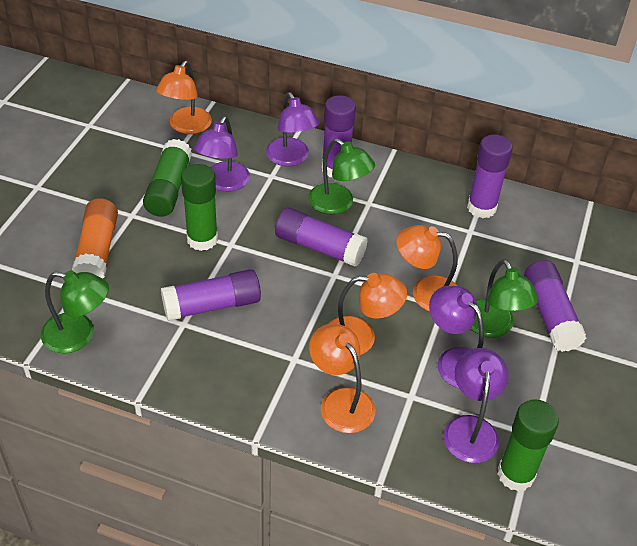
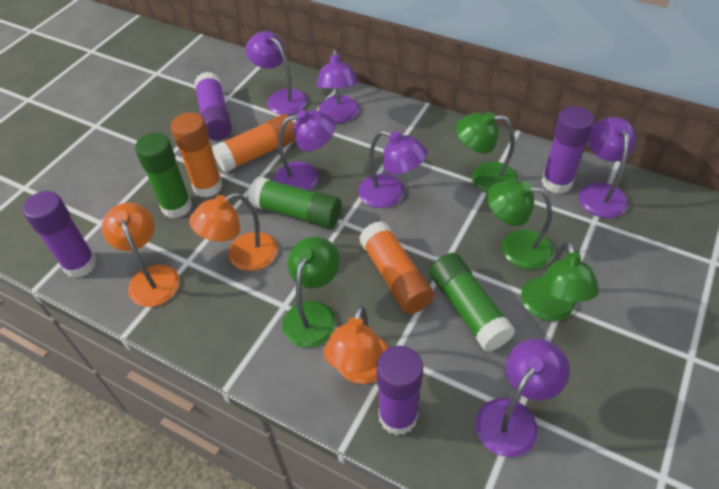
green lamp: [41,270,109,353] [308,139,375,215] [470,259,539,338] = 3 -> [282,236,340,348] [455,111,518,193] [487,180,553,270] [521,241,599,321] = 4
orange glue stick: [72,198,118,279] = 1 -> [171,112,222,198] [212,114,296,173] [359,221,434,314] = 3
orange lamp: [156,61,212,134] [309,324,375,433] [328,273,407,355] [396,225,458,311] = 4 -> [102,203,180,307] [189,193,278,271] [324,305,389,384] = 3
purple glue stick: [161,269,261,321] [275,208,368,267] [322,95,356,177] [467,135,513,218] [524,260,586,352] = 5 -> [23,191,97,278] [194,72,232,140] [376,346,423,435] [541,106,594,194] = 4
purple lamp: [194,116,250,192] [266,92,320,166] [429,286,484,388] [443,348,509,463] = 4 -> [246,31,307,115] [274,110,336,191] [316,49,359,123] [358,130,428,208] [476,339,569,457] [579,117,635,218] = 6

